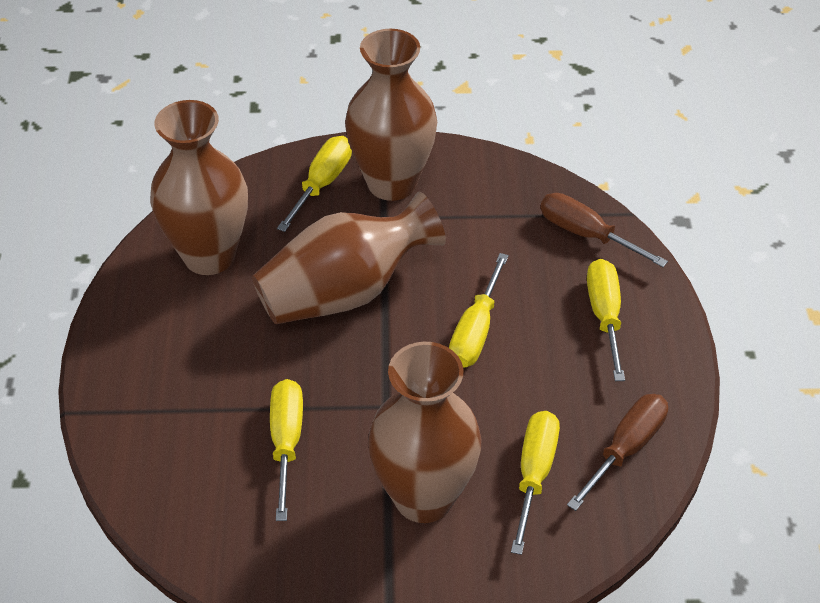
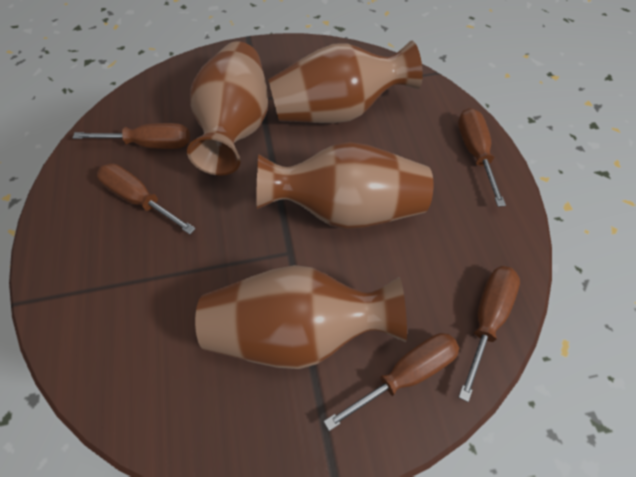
brown screwdriver: [540,193,668,267] [567,394,668,511] = 2 -> [73,123,190,149] [97,163,196,234] [324,333,459,431] [458,108,506,207] [458,266,520,402] = 5
yellow screwdriver: [270,379,303,521] [277,136,352,232] [449,253,509,367] [511,411,560,555] [587,259,625,381] = 5 -> none = 0

